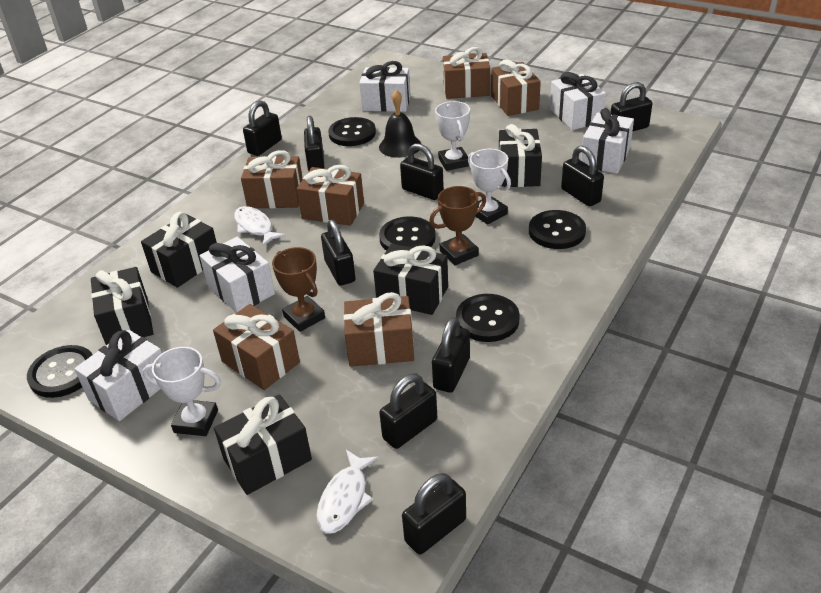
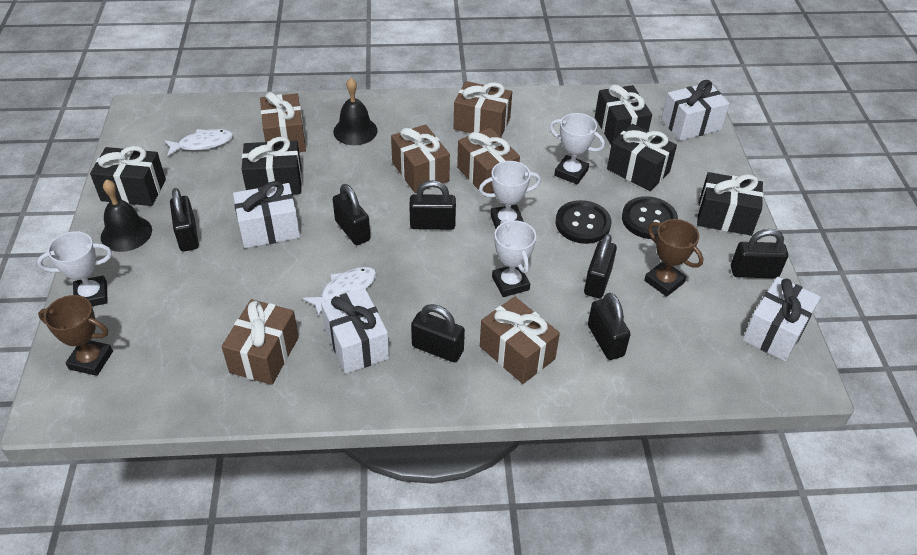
black bell: [379,90,421,158] = 1 -> [101,179,152,252] [333,78,378,145] = 2
black button: [27,345,92,398] [328,117,376,146] [379,216,436,251] [456,294,520,342] [529,210,586,249] = 5 -> [556,200,611,244] [622,196,678,239] = 2
black padlock: [243,100,282,156] [304,116,325,171] [321,219,356,286] [379,374,437,449] [400,143,444,200] [402,473,466,554] [432,317,470,393] [561,146,604,207] [611,82,652,132] = 9 -> [170,188,199,251] [333,184,370,245] [409,180,456,230] [411,304,465,363] [584,234,617,298] [588,293,631,360] [731,229,788,279] = 7
white gift: [74,330,162,421] [199,237,275,313] [359,61,411,112] [550,72,606,130] [581,108,634,174] = 5 -> [233,181,300,248] [321,288,389,374] [661,80,730,141] [743,277,821,361] = 4
white trophy: [143,347,221,436] [435,101,470,171] [468,149,511,225] = 3 -> [37,231,112,306] [479,161,541,229] [492,220,536,297] [550,113,605,184] = 4

